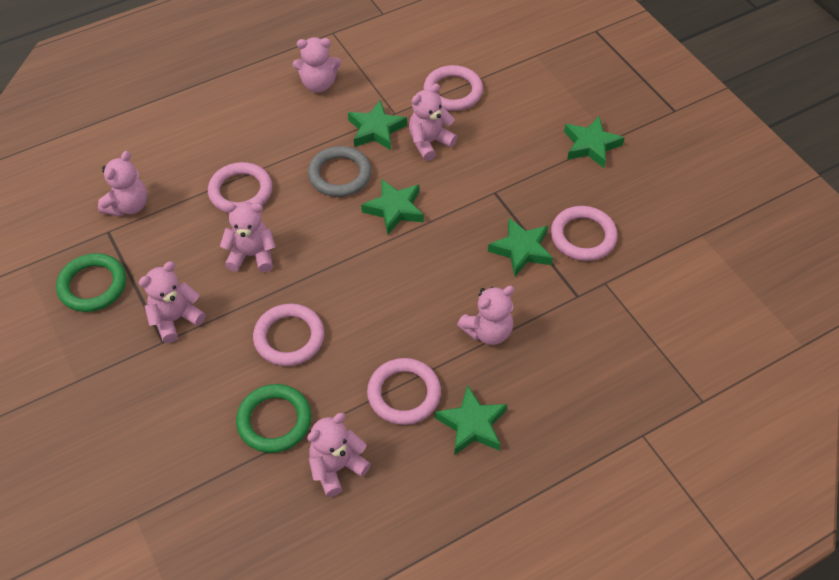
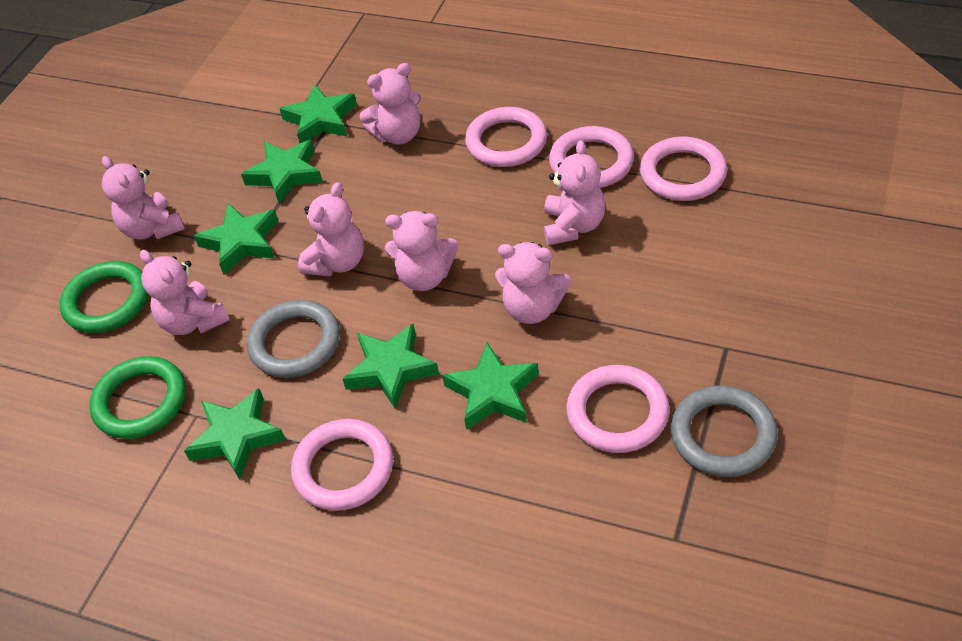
green star: [348,100,407,150] [361,179,424,235] [435,385,507,455] [488,218,553,276] [564,116,624,168] = 5 -> [184,388,286,480] [194,203,278,275] [241,140,323,204] [279,84,357,143] [343,324,439,410] [442,342,539,430] = 6
grey ring: [308,146,371,197] = 1 -> [247,300,340,378] [671,385,778,477] = 2

